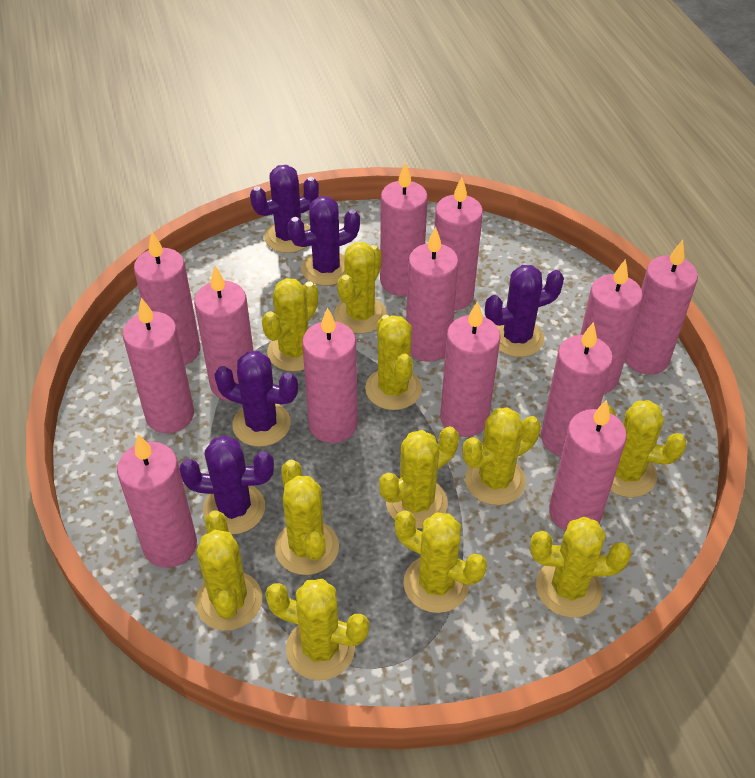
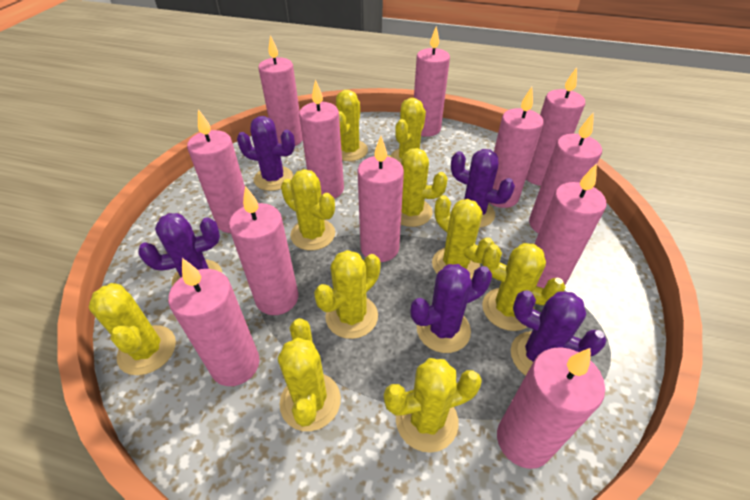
pink candle: [117,434,197,568] [123,298,194,433] [134,232,200,365] [194,266,254,401] [302,307,358,443] [380,163,428,296] [406,227,459,362] [434,177,483,310] [440,301,501,437] [541,322,613,456] [549,399,627,531] [580,259,643,394] [625,240,698,375] = 13 -> [168,258,260,386] [187,109,245,233] [229,186,298,315] [258,35,303,146] [299,79,344,199] [358,136,404,262] [414,26,450,137] [489,87,543,208] [497,347,605,469] [526,67,585,186] [529,113,602,233] [535,163,606,288] = 12
yellow cactus: [195,510,262,631] [262,278,318,372] [265,579,369,681] [275,460,339,575] [334,242,387,334] [365,315,422,410] [379,426,459,529] [395,510,487,613] [463,407,541,505] [530,517,631,618] [608,400,687,498] = 11 -> [89,283,176,375] [278,318,341,431] [281,169,335,251] [314,250,380,339] [336,90,368,161] [384,358,482,453] [387,148,448,227] [390,98,426,163] [432,195,494,280] [482,243,565,331] = 10

